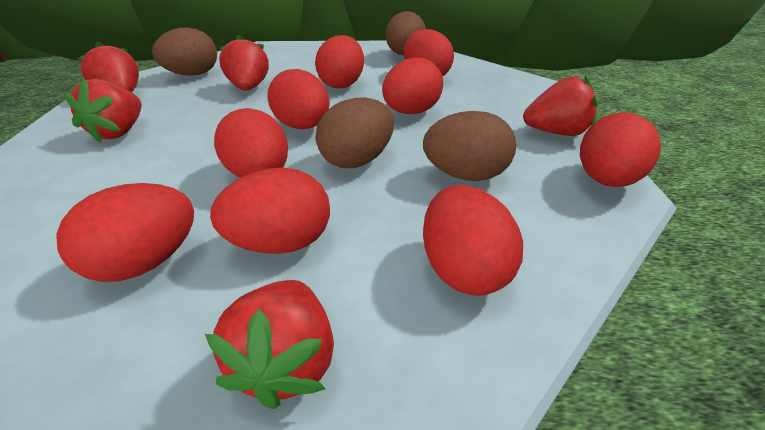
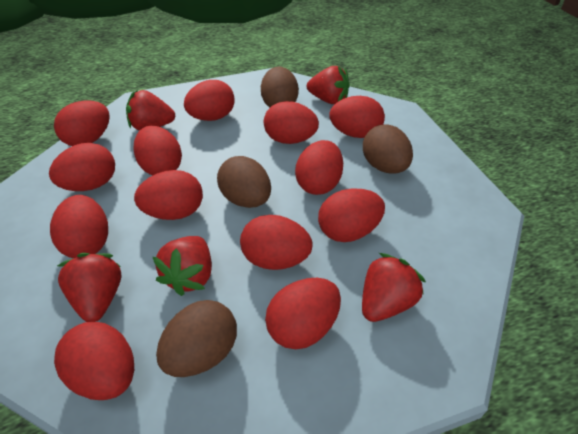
red egg: [56,183,194,282] [210,167,330,254] [214,108,288,178] [267,69,330,129] [315,35,364,88] [382,57,443,114] [404,29,454,77] [423,185,523,296] [580,112,661,187] = 9 -> [49,143,115,191] [50,195,108,258] [54,101,110,146] [54,322,134,400] [133,126,182,176] [134,170,203,220] [184,80,235,121] [240,215,312,270] [264,101,319,144] [265,278,341,349] [295,140,343,195] [318,188,385,242] [329,96,385,138] = 13

